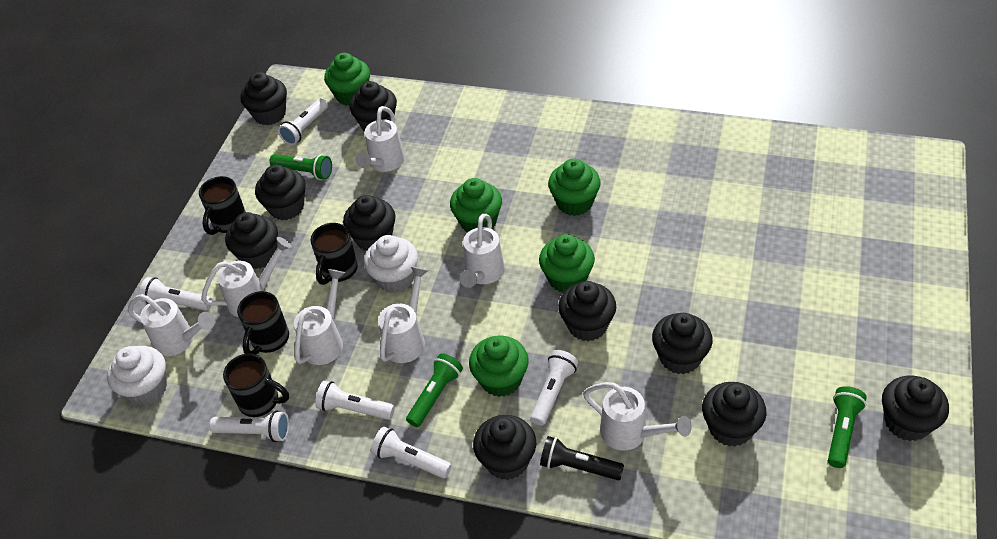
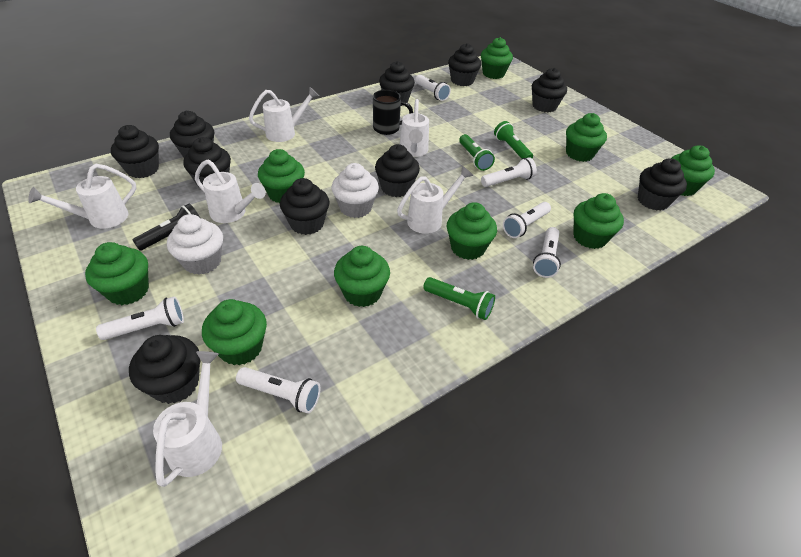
black mug: [199,176,246,235] [223,354,289,417] [237,291,289,355] [311,223,358,285] = 4 -> [373,90,413,135] = 1
green cupcake: [324,53,370,106] [450,178,502,232] [469,336,529,397] [539,234,595,293] [548,158,601,216] = 5 -> [85,242,149,305] [202,299,267,365] [258,149,305,203] [334,246,390,307] [447,202,497,260] [481,37,513,79] [566,113,607,162] [573,193,624,249] [671,145,715,196] = 9
white watering can: [128,294,215,356] [201,237,292,317] [294,269,345,365] [356,106,405,172] [378,266,429,363] [459,214,505,288] [583,382,692,451] = 7 -> [28,164,137,229] [153,351,222,487] [195,159,266,223] [249,87,319,142] [397,166,473,234] [400,99,429,157] = 6

